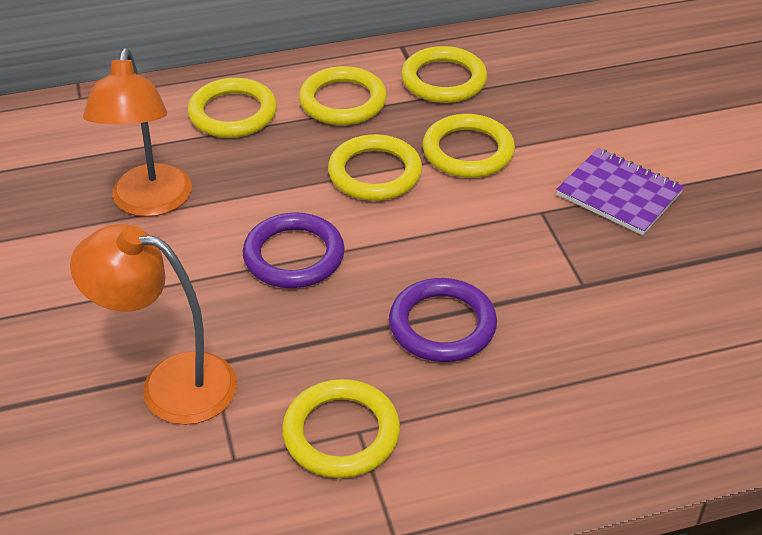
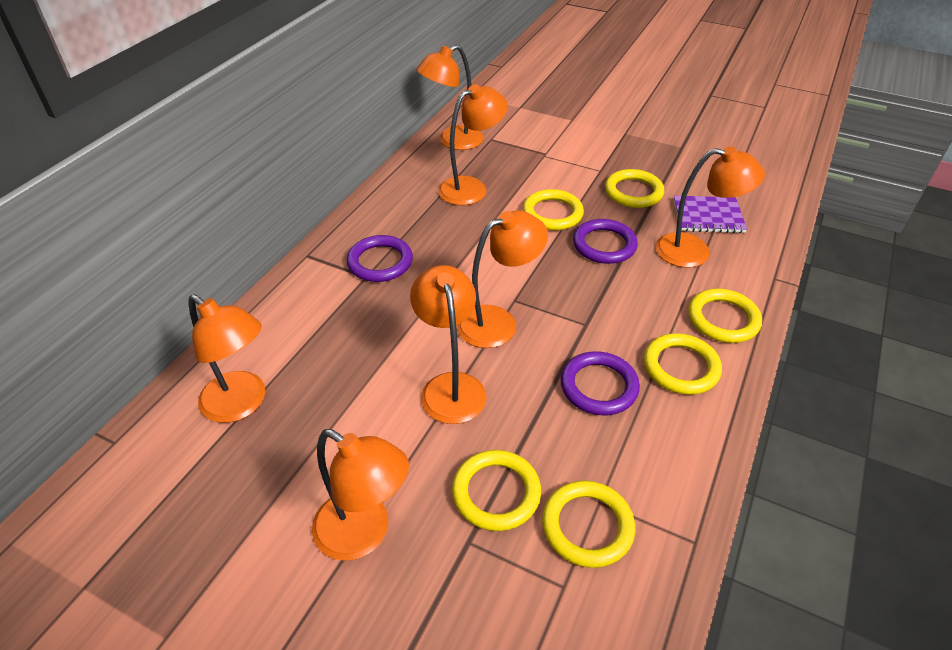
orange lamp: [70,224,237,425] [83,48,192,217] = 2 -> [188,294,265,423] [312,429,409,561] [410,265,487,424] [417,45,483,150] [438,84,508,205] [457,210,548,348] [655,146,765,268] = 7
purple ring: [243,212,345,288] [389,278,497,362] = 2 -> [347,235,413,282] [561,351,640,415] [573,219,638,264] = 3

